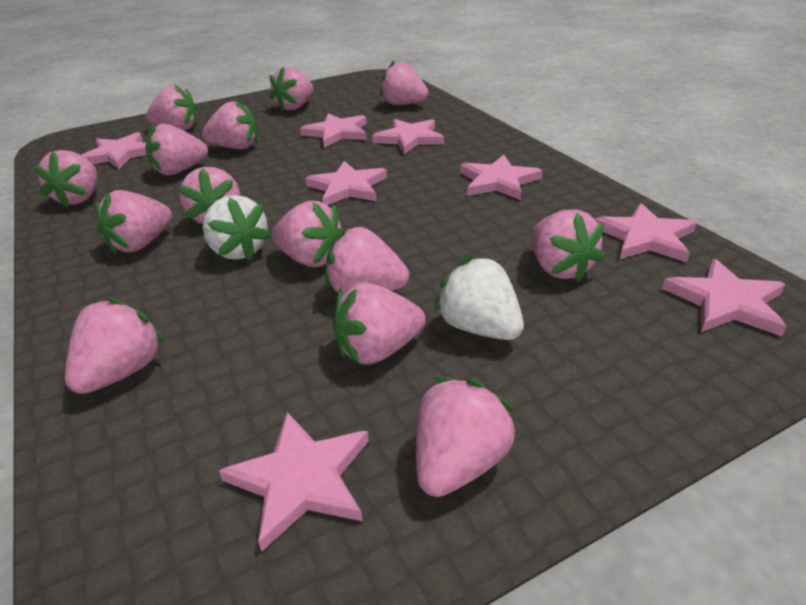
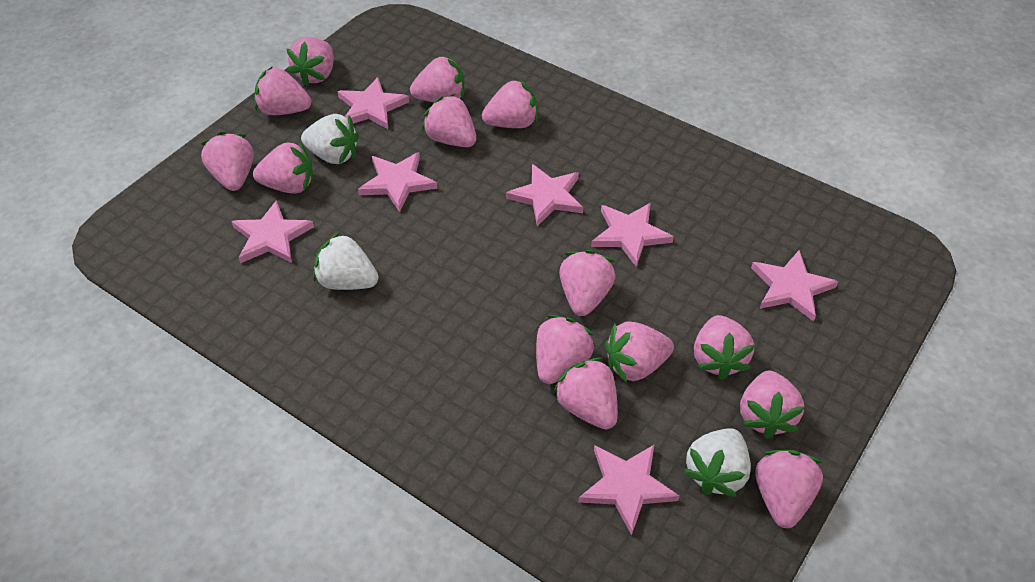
pink star: [81,132,147,169] [219,412,369,551] [300,113,367,148] [305,161,387,205] [372,119,444,154] [460,155,543,200] [595,203,697,262] [662,259,787,336] = 8 -> [231,200,314,263] [337,77,410,129] [358,152,438,212] [506,164,583,226] [579,445,680,535] [591,203,674,267] [751,250,838,322] = 7
white strawberry: [203,195,272,260] [434,256,524,340] = 2 -> [301,114,359,164] [313,232,379,290] [683,428,751,497] = 3

